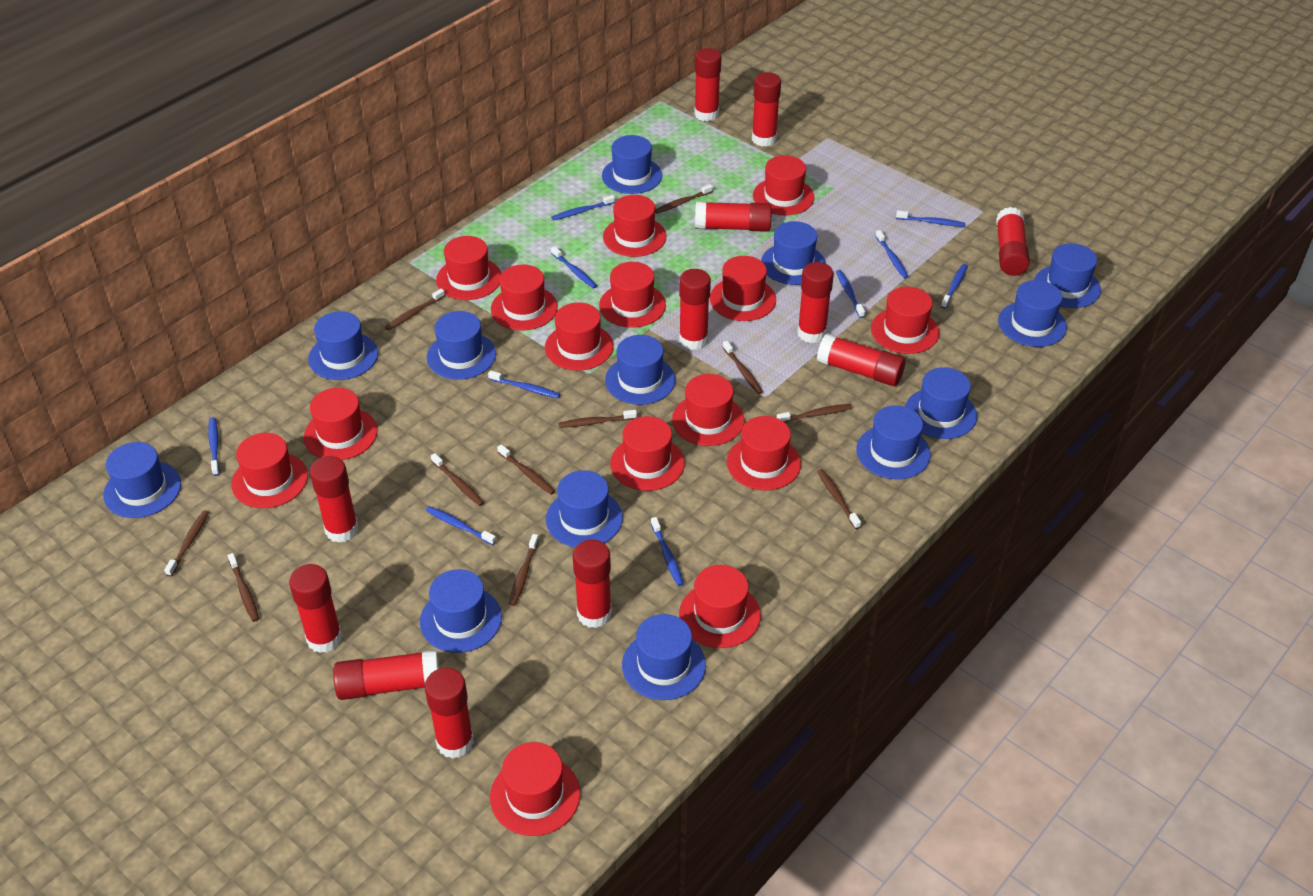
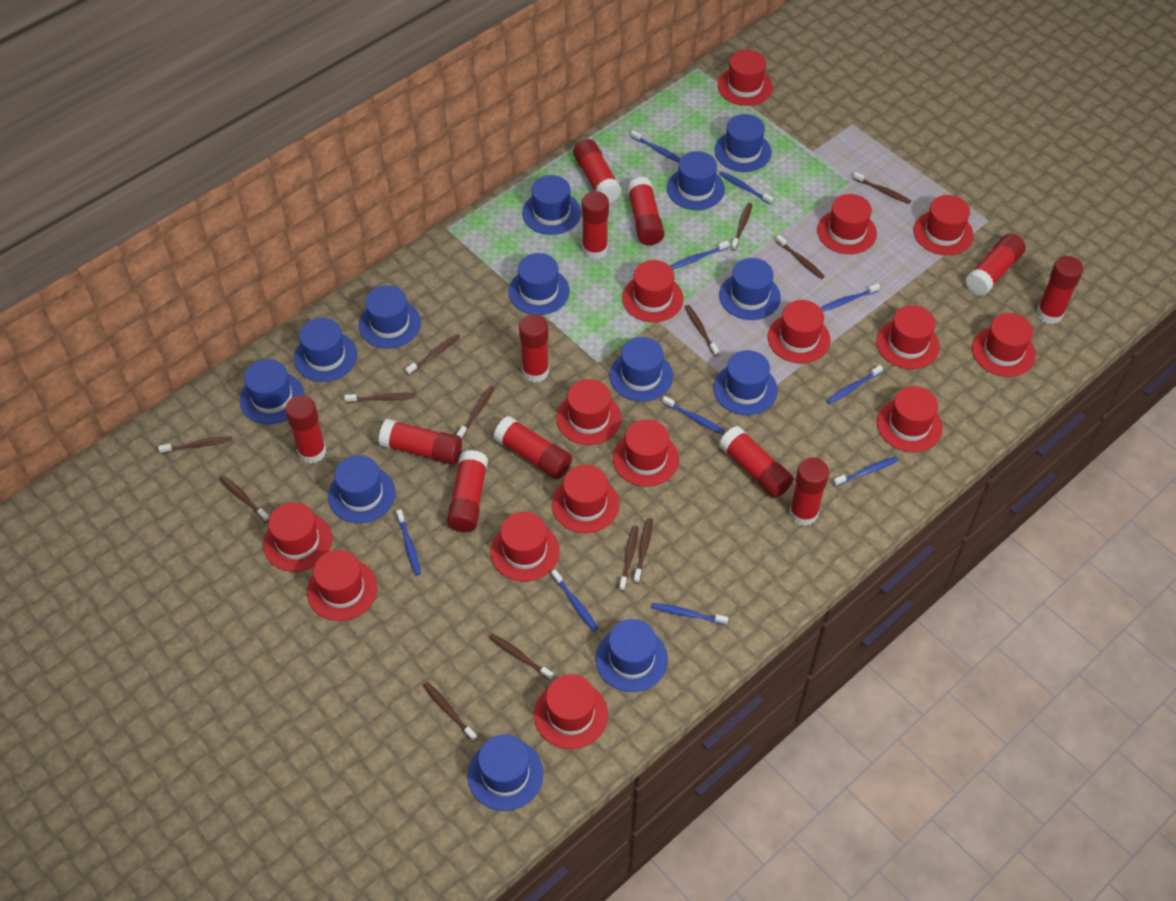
brown toothbrush: [164,510,209,577] [228,553,259,622] [385,289,445,330] [431,453,484,506] [497,444,555,495] [509,534,539,606] [559,410,637,428] [655,184,713,214] [723,341,763,394] [777,404,852,423] [817,469,861,529] = 11 -> [158,436,232,454] [219,475,269,522] [344,393,416,403] [405,334,460,375] [423,682,477,742] [457,385,495,439] [489,633,554,681] [619,525,639,591] [633,518,653,584] [685,305,719,356] [731,203,753,251] [776,235,825,279] [853,172,911,204] = 13

